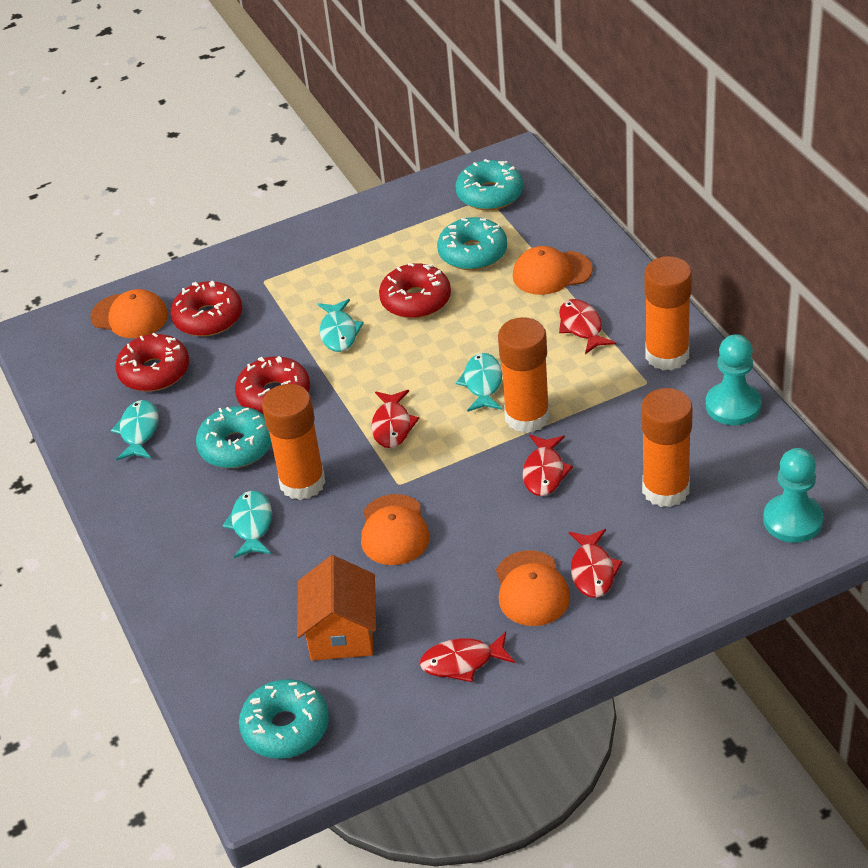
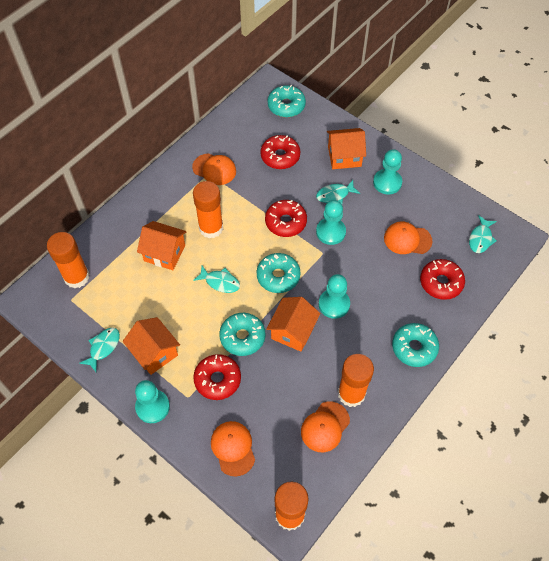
orange house: [297,555,376,661] = 1 -> [123,317,180,375] [137,221,187,270] [266,297,321,352] [327,128,366,169] = 4
red fish: [371,390,419,448] [420,632,515,682] [523,435,573,496] [559,299,616,354] [569,529,623,598] = 5 -> none = 0
turquoise pawn: [706,334,761,425] [763,448,823,543] = 2 -> [135,380,170,423] [316,200,346,245] [319,274,350,319] [373,149,402,194] = 4

